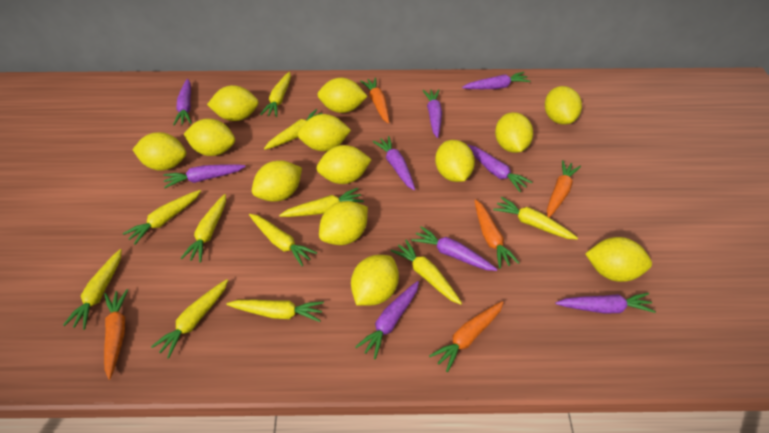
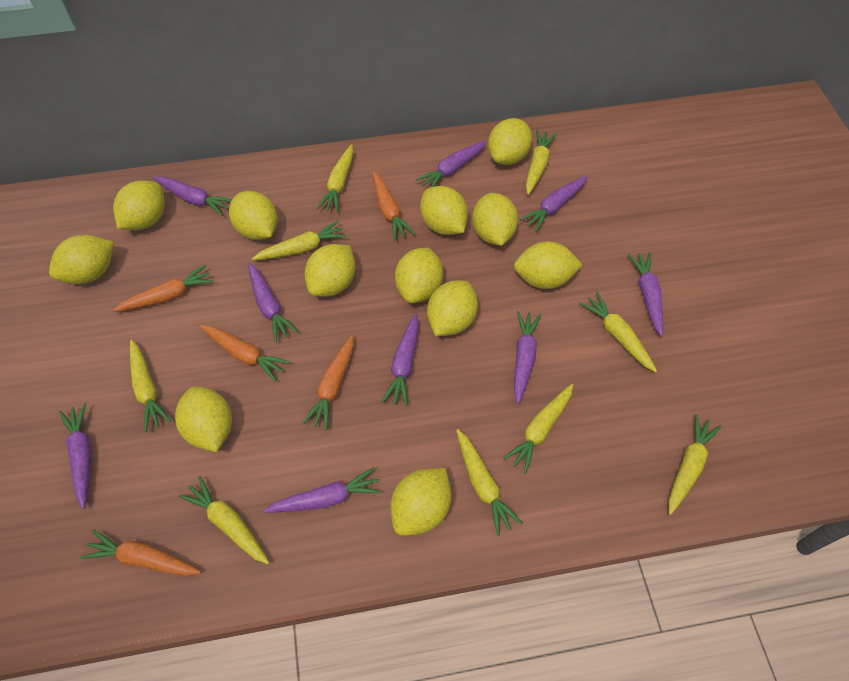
yellow carrot: [63,249,122,330] [123,190,201,245] [151,279,228,359] [181,194,226,262] [226,300,324,322] [249,214,317,266] [260,72,291,117] [264,109,323,150] [279,188,364,217] [391,239,462,305] [493,197,578,240] = 11 -> [130,340,171,432] [179,476,269,564] [252,220,346,260] [317,144,354,212] [456,429,523,536] [503,384,573,474] [526,129,557,195] [579,292,657,373] [669,414,722,515] = 9
yellow lemon: [132,132,186,171] [184,119,235,156] [207,85,259,121] [252,160,302,202] [298,114,351,151] [316,145,372,184] [317,78,368,113] [319,201,368,245] [351,255,399,306] [435,140,475,182] [495,112,533,153] [545,86,582,125] [585,237,652,282] = 13 -> [49,235,114,284] [113,180,165,230] [175,386,232,452] [229,191,278,240] [305,244,356,297] [390,468,451,536] [395,247,443,303] [420,186,468,235] [427,280,478,336] [472,193,518,246] [488,118,532,165] [514,241,582,289] = 12

